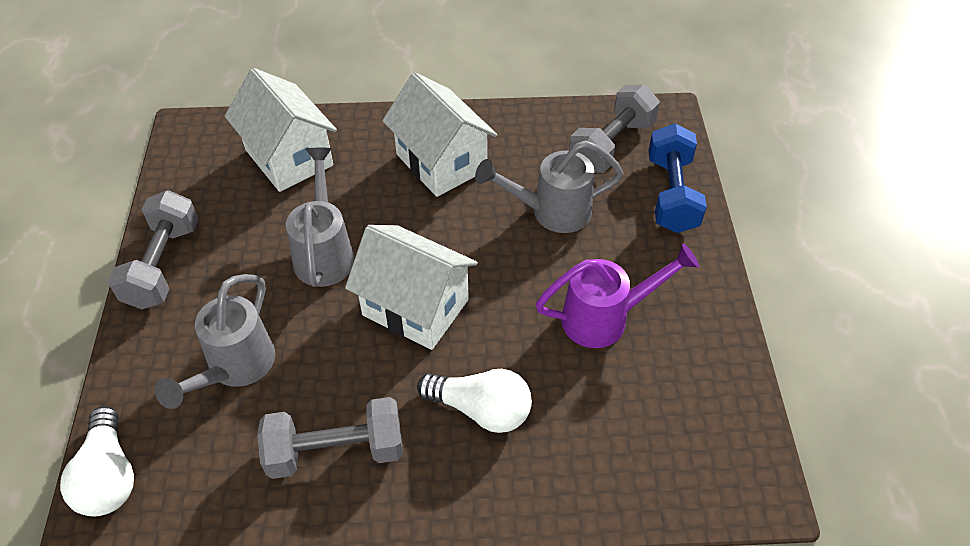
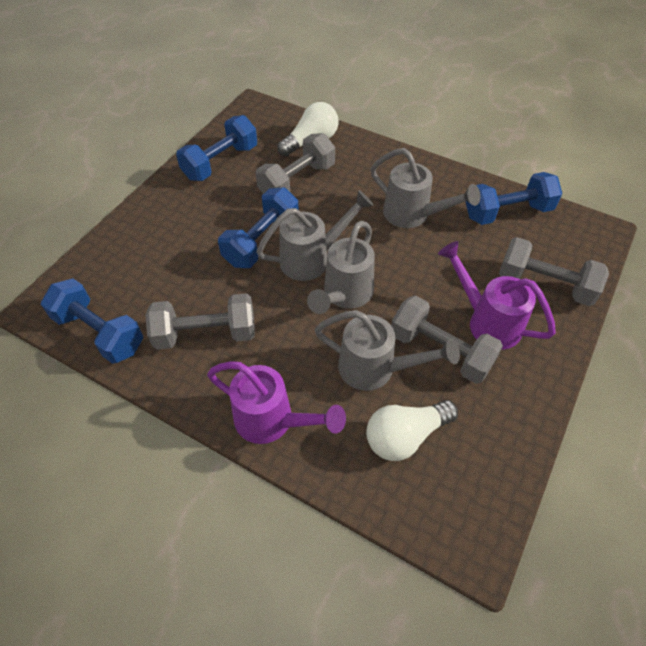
blue dumbbell: [648,124,707,233] = 1 -> [41,278,143,364] [176,115,257,181] [218,187,299,268] [466,172,562,225] = 4
grey dumbbell: [108,190,199,309] [257,397,403,479] [569,84,660,173] = 3 -> [145,293,255,350] [256,133,335,194] [391,296,503,384] [499,237,609,306] = 4
grey watering can: [155,274,275,409] [286,148,354,287] [475,140,623,233] = 3 -> [256,190,374,281] [307,221,375,314] [315,310,460,391] [370,148,480,228] = 4
purple watering can: [536,243,699,348] = 1 -> [207,361,346,444] [438,241,556,350] = 2
white house: [225,68,337,192] [345,225,478,350] [382,72,497,197] = 3 -> none = 0

